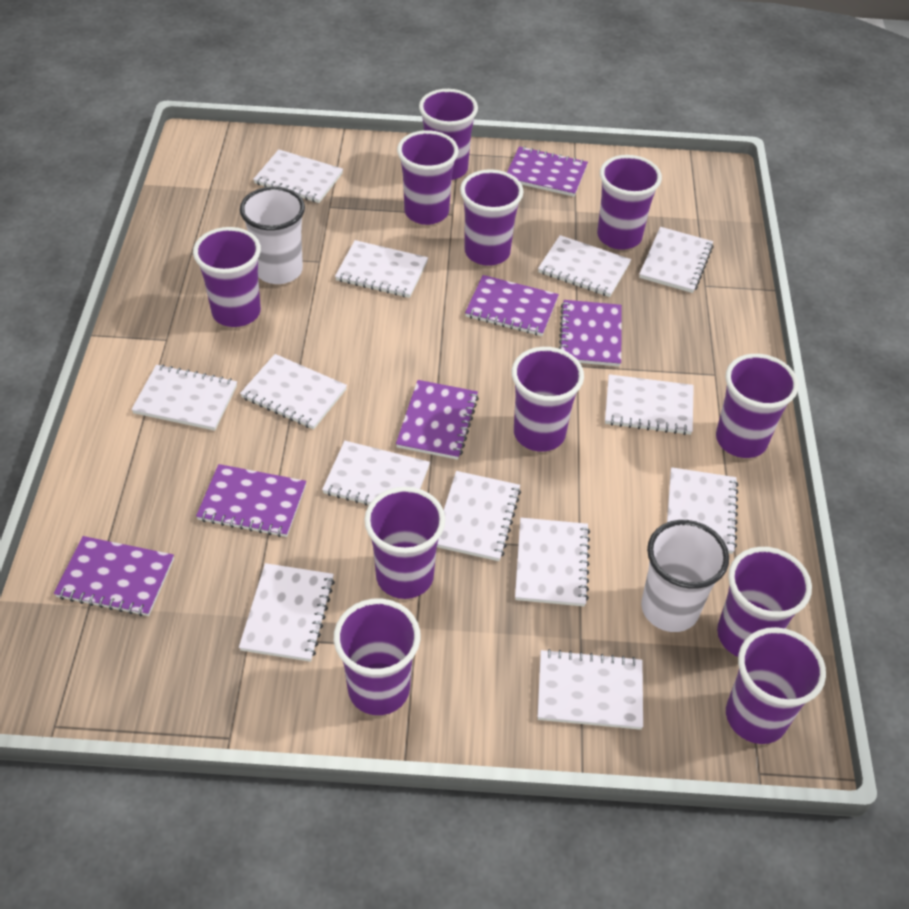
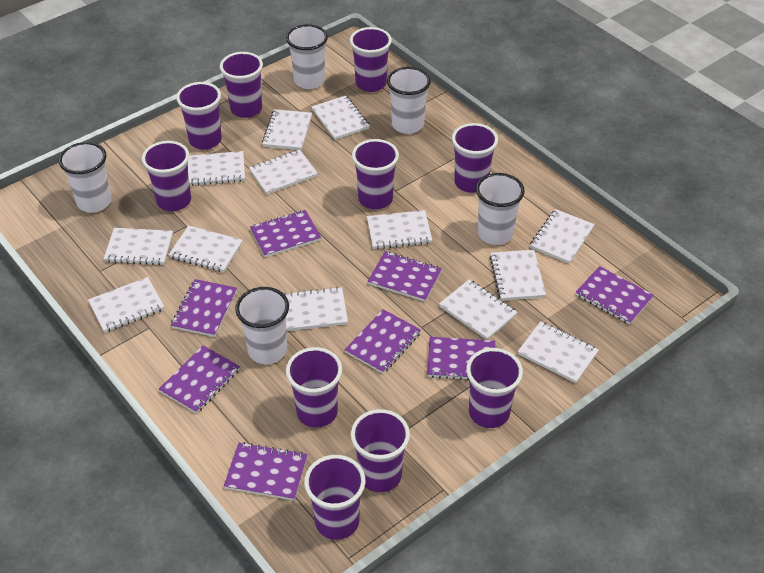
purple cup: [193,227,261,327] [334,599,421,715] [364,487,445,599] [397,130,459,225] [419,89,478,180] [460,169,524,266] [512,347,584,452] [597,155,662,250] [716,354,798,458] [717,547,812,657] [726,627,826,744] = 11 -> [142,141,191,211] [176,82,222,150] [220,52,263,118] [286,347,342,427] [304,455,365,540] [350,27,392,92] [351,409,410,492] [352,139,399,209] [452,123,498,193] [466,348,523,428] = 10
purple notebook: [54,536,174,616] [196,464,306,537] [396,380,479,460] [465,275,559,336] [507,146,588,197] [559,300,622,367] = 6 -> [159,345,240,414] [171,279,237,337] [224,442,307,500] [250,210,321,257] [345,309,421,374] [368,251,442,302] [427,337,495,380] [576,266,654,324] = 8
white cup: [240,186,305,284] [641,520,729,632] = 2 -> [59,142,112,212] [235,287,289,364] [286,24,328,89] [387,67,431,134] [476,173,525,245] = 5

